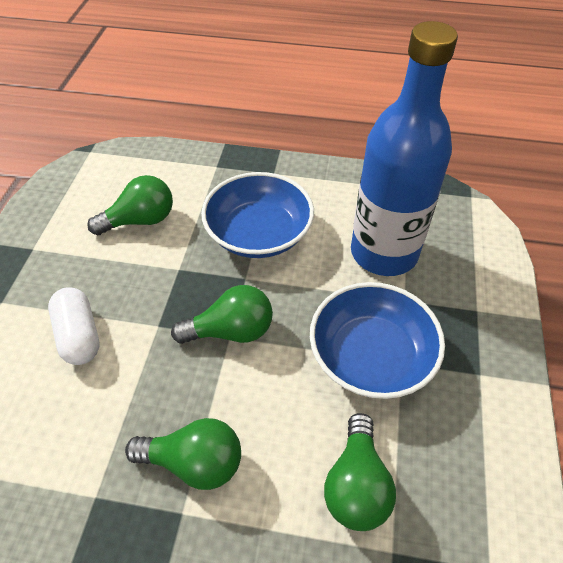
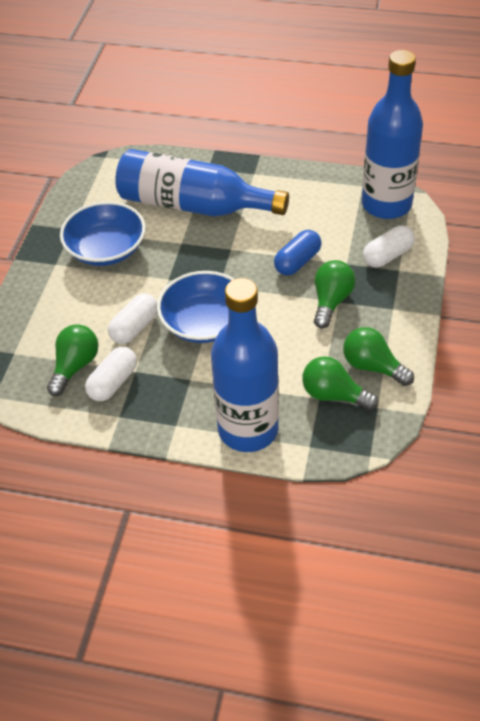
blue bottle: [351,21,458,276] = 1 -> [115,149,289,217] [211,278,279,452] [362,50,423,219] = 3
blue capsule: none = 0 -> [274,230,322,276] = 1
white capsule: [48,287,100,365] = 1 -> [85,347,137,401] [108,293,158,344] [363,225,415,267] = 3

